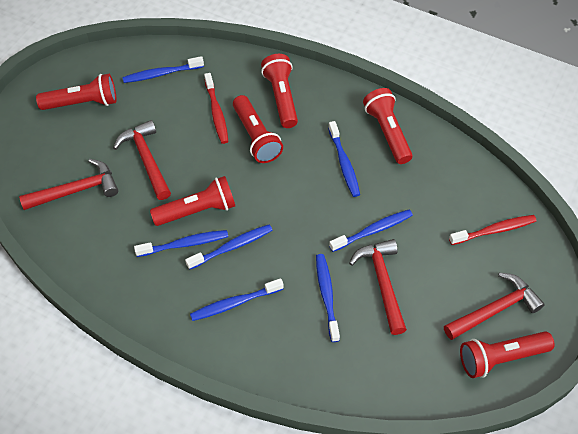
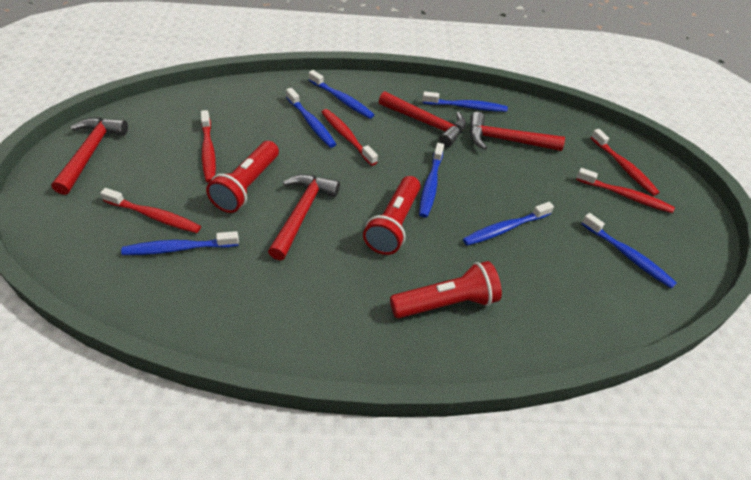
red flashlight: [36,74,116,110] [150,176,235,226] [233,95,283,163] [261,54,298,128] [363,88,413,164] [460,331,555,378] = 6 -> [206,141,279,213] [363,176,420,255] [390,261,502,318] = 3
red toothbrush: [204,73,229,144] [449,215,537,245] = 2 -> [100,188,201,233] [201,110,216,183] [321,109,378,166] [576,168,675,213] [590,129,659,196] = 5

